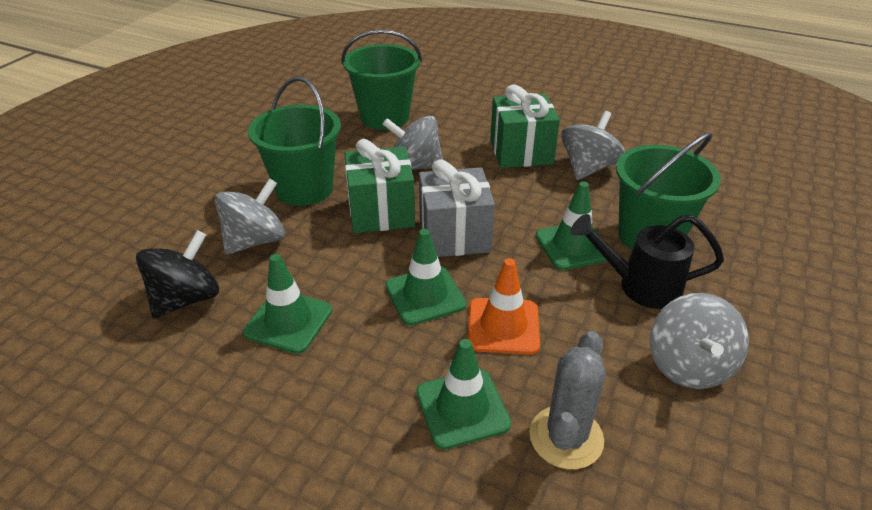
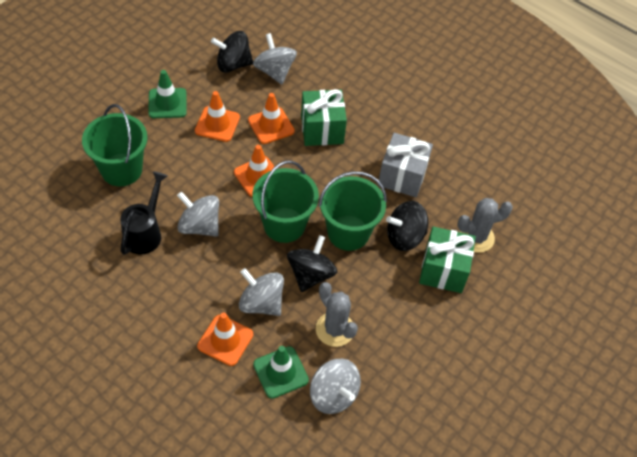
black spinning top: [136,230,219,318] = 1 -> [211,31,253,73] [287,235,337,292] [386,201,428,251] = 3
green traffic cone: [243,254,332,354] [386,229,466,325] [416,339,511,449] [535,182,607,270] = 4 -> [148,70,187,118] [253,346,309,399] = 2
grey cactus: [529,331,606,469] = 1 -> [316,282,358,347] [457,198,513,253] = 2
orange traffic cone: [468,258,540,355] = 1 -> [195,91,240,142] [197,313,253,366] [234,145,275,197] [248,93,295,144] = 4

